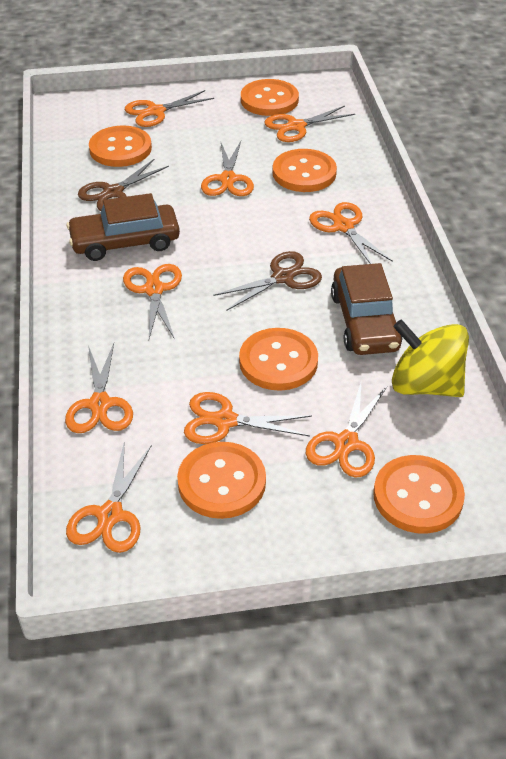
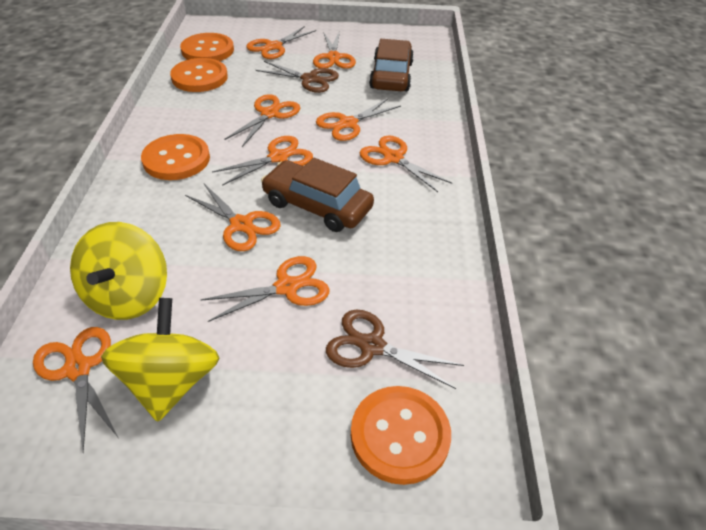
orange button: [89,126,152,167] [177,442,266,519] [239,328,318,391] [241,79,299,116] [273,149,337,192] [373,455,465,534] = 6 -> [141,134,210,180] [170,58,228,92] [180,33,234,61] [351,386,451,485] = 4
yellow spinning top: [392,320,469,397] = 1 -> [70,222,167,320] [101,298,219,422] = 2

